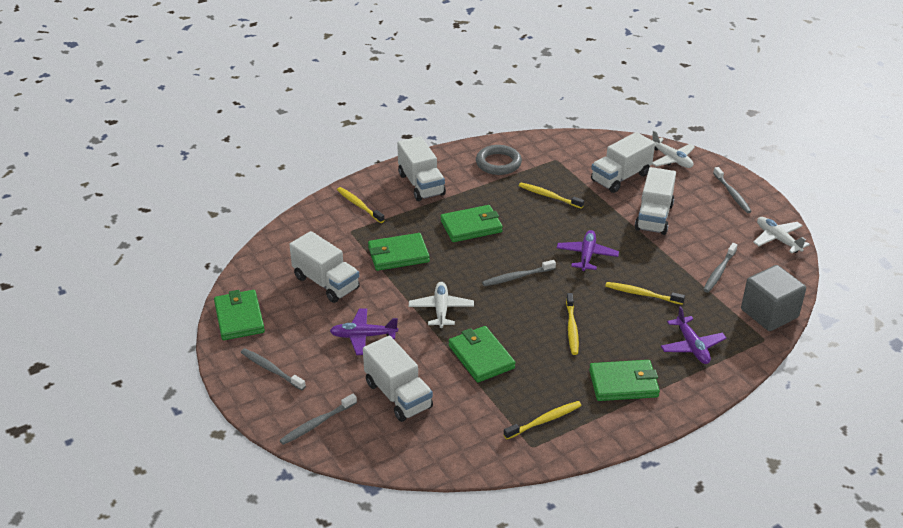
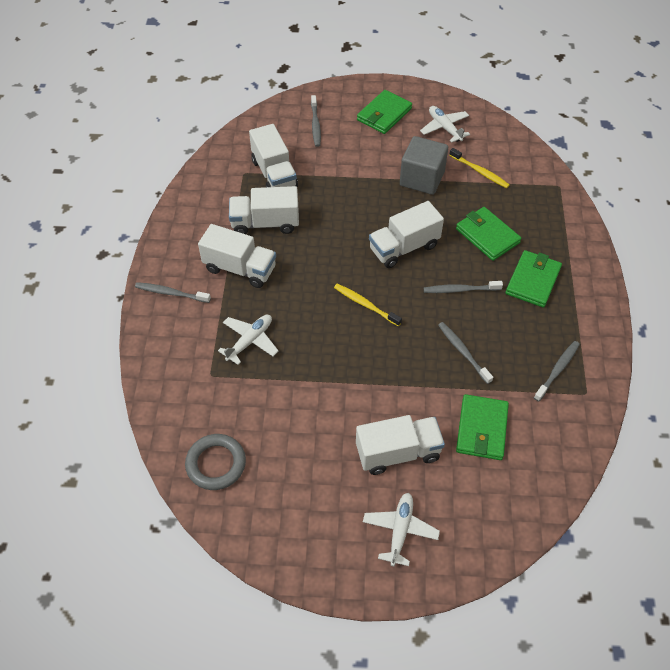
green wallet: [214,290,265,340] [368,233,430,271] [441,205,503,242] [448,326,516,383] [589,360,660,401] = 5 -> [357,90,412,134] [456,207,522,261] [456,394,509,460] [506,250,562,308] = 4
purple plane: [330,308,398,355] [557,230,619,271] [661,306,726,364] = 3 -> none = 0
yellow toothbrush: [337,187,385,223] [503,401,582,439] [519,183,584,209] [566,293,579,355] [605,282,685,305] = 5 -> [334,284,402,326] [449,148,510,188] = 2

